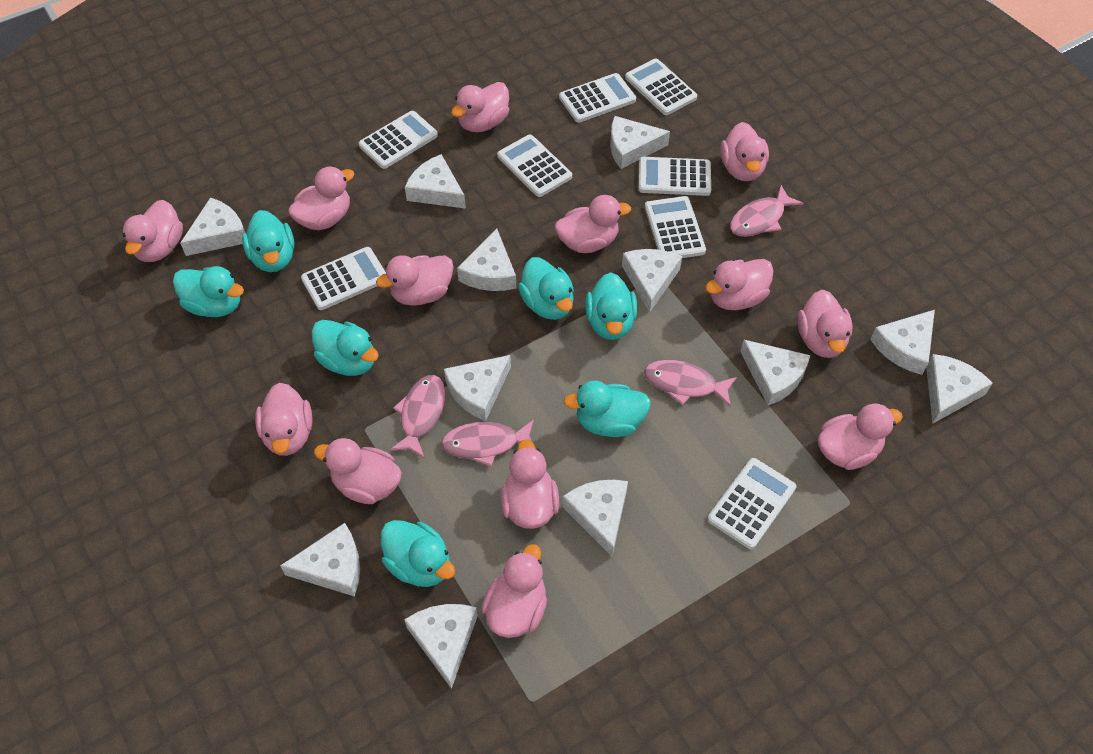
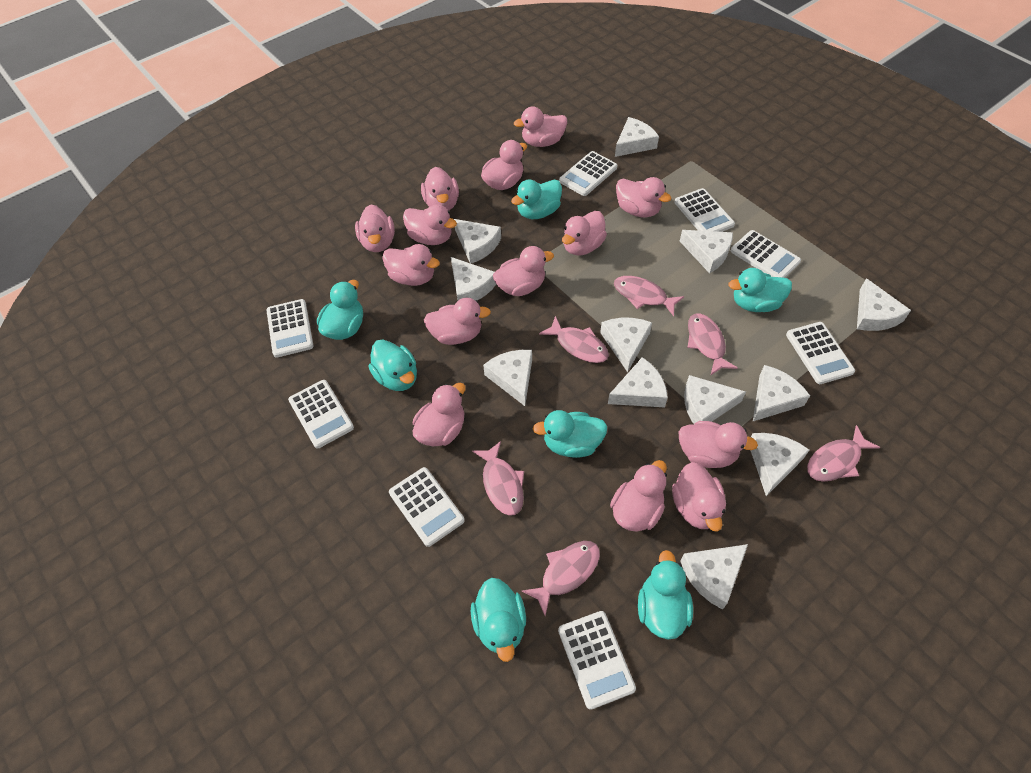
pink duck: [123,200,183,262] [255,383,312,456] [288,166,354,230] [314,438,402,504] [376,255,454,306] [451,82,509,132] [481,544,547,638] [501,439,559,529] [555,195,631,253] [705,259,774,310] [720,122,769,181] [797,289,853,358] [818,403,903,470] = 13 -> [355,204,395,252] [382,244,440,286] [403,204,457,245] [413,383,466,446] [421,167,459,211] [424,298,491,345] [481,140,527,190] [493,246,554,296] [514,106,567,147] [562,211,607,255] [610,460,667,532] [616,177,671,217] [672,462,726,532] [679,421,758,468] = 14
pink fish: [389,375,446,459] [441,420,536,466] [644,360,737,407] [730,185,803,237] = 4 -> [472,441,524,516] [522,541,600,616] [539,316,609,363] [614,276,684,316] [688,314,738,375] [807,425,880,482] = 6

